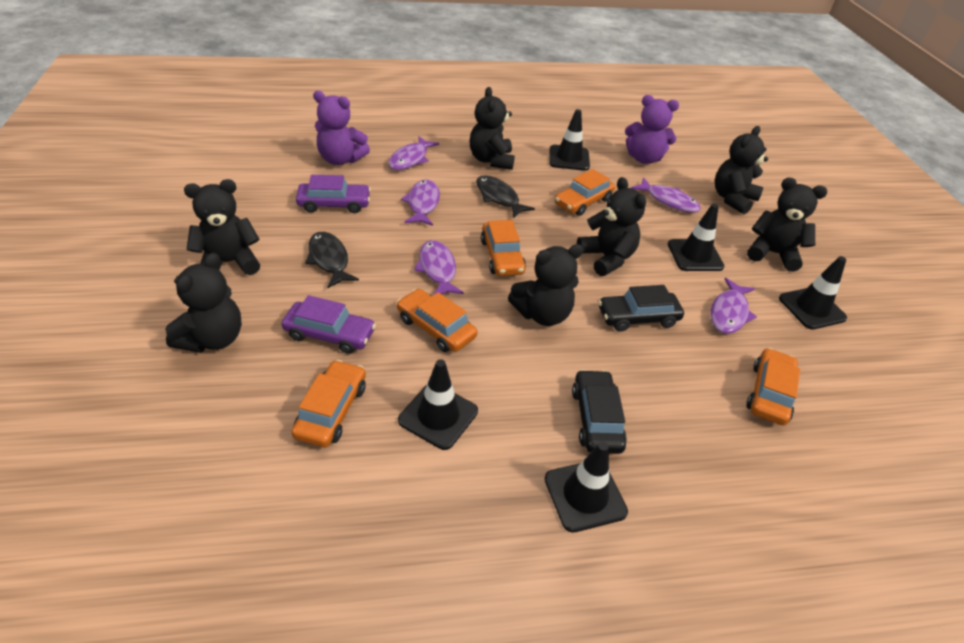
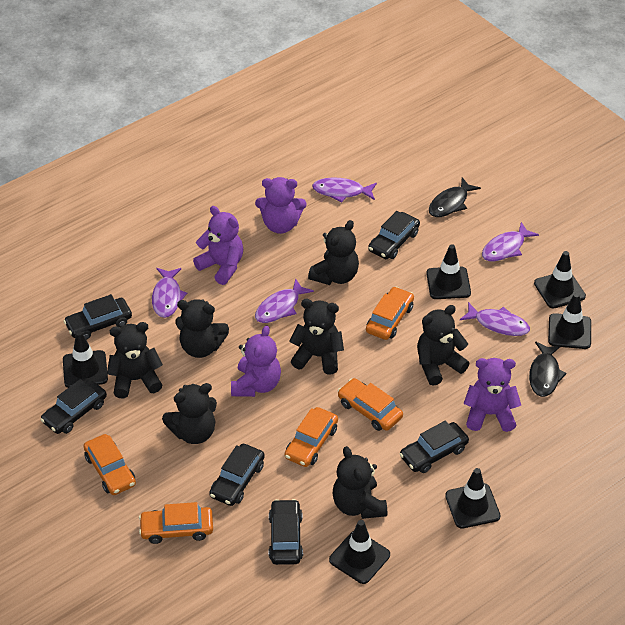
black car: [572,370,627,454] [598,285,684,332] = 2 -> [40,379,107,434] [64,294,132,340] [209,444,265,506] [269,499,303,565] [368,211,420,259] [400,420,469,473] = 6
black traffic cone: [398,359,478,450] [545,442,628,532] [550,109,590,171] [668,204,724,271] [779,256,847,329] = 5 -> [63,331,108,388] [329,520,390,584] [426,244,471,299] [445,468,501,529] [534,251,586,309] [548,293,591,349] = 6
purple car: [282,295,376,354] [296,175,371,213] = 2 -> none = 0
purple teddy bear: [313,91,370,165] [625,95,679,164] = 2 -> [193,206,243,285] [231,325,281,397] [255,177,307,234] [463,358,521,432] = 4

